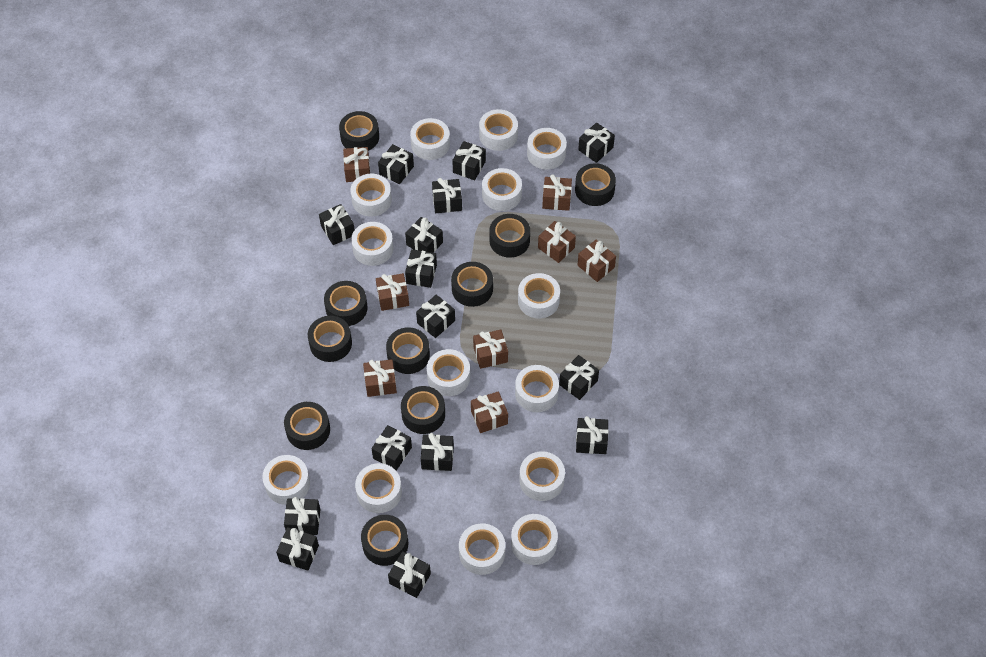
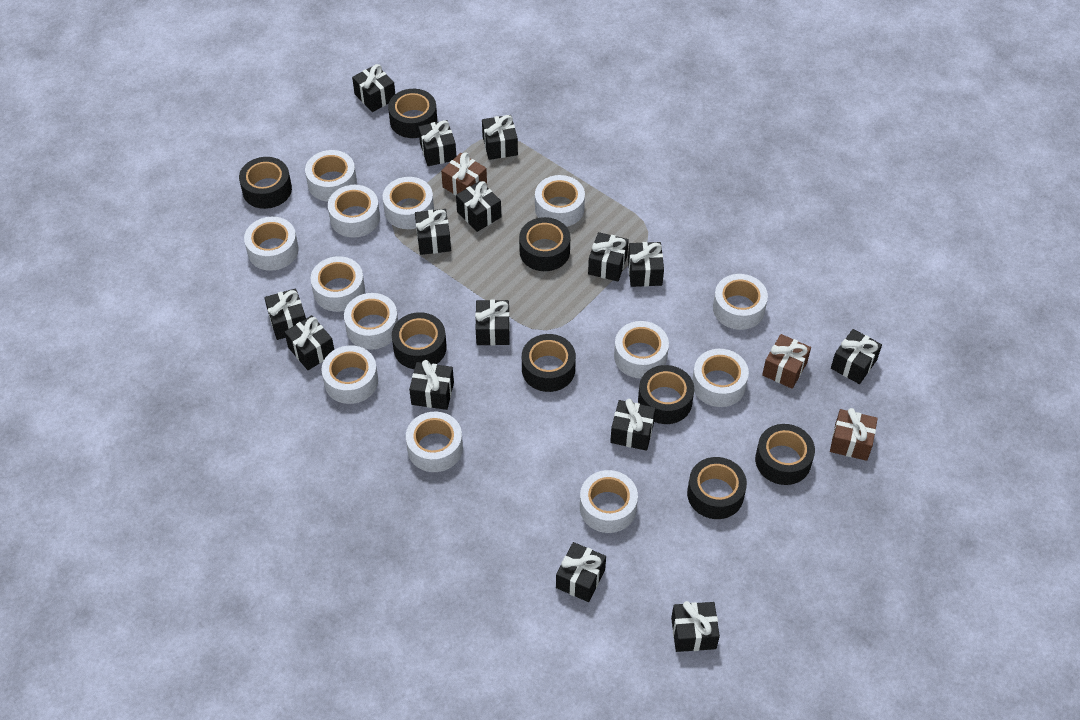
black tape: [284,402,330,450] [308,316,352,362] [324,281,368,326] [339,111,379,151] [361,515,408,566] [386,327,430,374] [401,386,445,434] [451,262,493,307] [489,214,530,258] [575,163,616,206] = 10 -> [239,157,292,209] [388,89,437,138] [392,312,447,369] [519,217,570,271] [522,334,576,392] [638,365,694,424] [687,457,747,519] [755,424,815,485] = 8
brown gift: [343,147,370,182] [363,359,397,397] [376,273,409,311] [471,391,508,433] [473,330,508,369] [538,221,576,263] [542,174,572,211] [578,239,616,282] = 8 -> [441,152,487,196] [762,334,811,389] [830,408,878,461] = 3
white tape: [262,455,310,505] [350,174,392,216] [351,222,394,266] [355,463,402,513] [410,118,450,160] [427,349,470,396] [459,523,505,575] [479,109,518,151] [482,168,522,211] [511,514,558,565] [515,365,559,412] [518,273,560,318] [519,451,565,501] [527,128,567,170] = 14 -> [244,217,299,271] [305,150,357,202] [311,256,365,312] [321,345,378,404] [328,185,380,238] [344,293,398,349] [383,177,434,229] [406,412,463,472] [535,175,585,227] [580,470,638,533] [614,321,669,378] [692,349,749,407] [713,274,768,330] = 13

